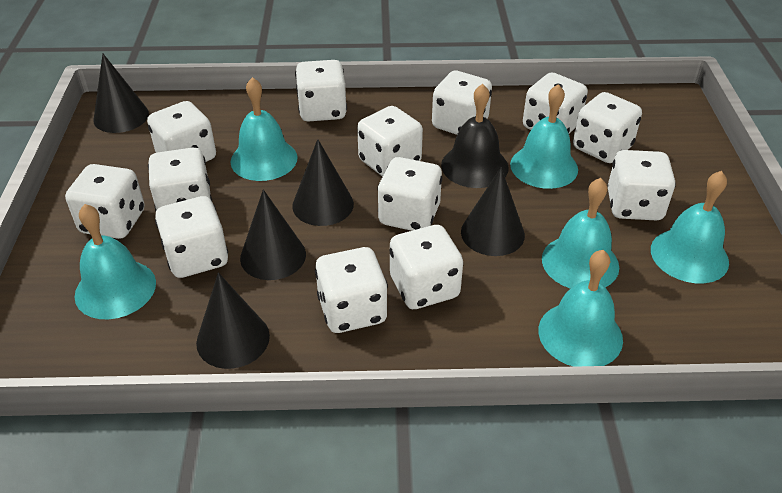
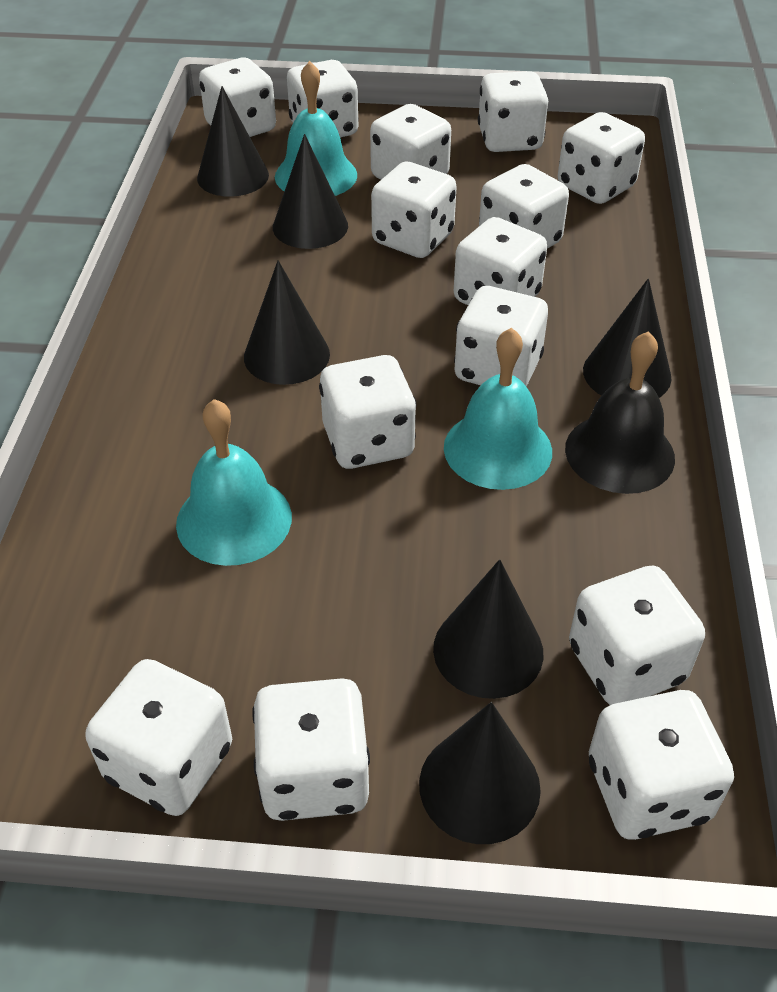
black cone: [94,54,149,133] [196,273,270,369] [240,189,306,280] [292,139,354,226] [461,167,525,256] = 5 -> [197,86,269,197] [244,260,330,385] [273,134,348,249] [419,702,541,844] [433,559,543,699] [583,278,671,398] = 6
turquoise bell: [74,204,156,319] [230,77,298,181] [510,84,578,189] [538,250,623,367] [542,178,619,289] [651,171,729,283] = 6 -> [176,399,292,566] [275,61,357,196] [444,328,552,490] = 3
white dice: [65,164,145,239] [147,101,216,162] [148,148,212,211] [155,196,228,278] [295,60,347,122] [315,247,388,333] [357,106,423,177] [377,157,442,231] [389,225,463,309] [432,71,492,135] [523,73,588,133] [573,92,642,163] [608,150,676,221] = 13 -> [85,659,232,816] [199,58,276,137] [252,678,370,821] [287,60,359,137] [319,355,417,469] [370,104,451,180] [371,162,457,258] [454,217,547,305] [454,286,548,387] [478,71,548,152] [479,164,569,249] [558,112,645,204] [569,565,705,705] [589,690,734,840] = 14

